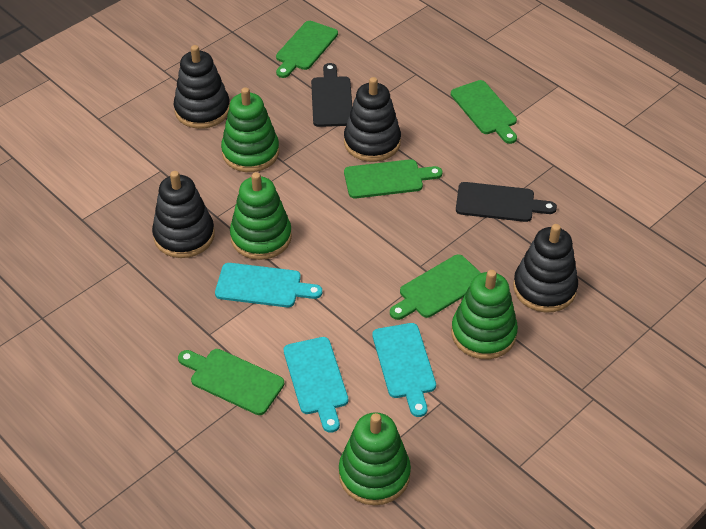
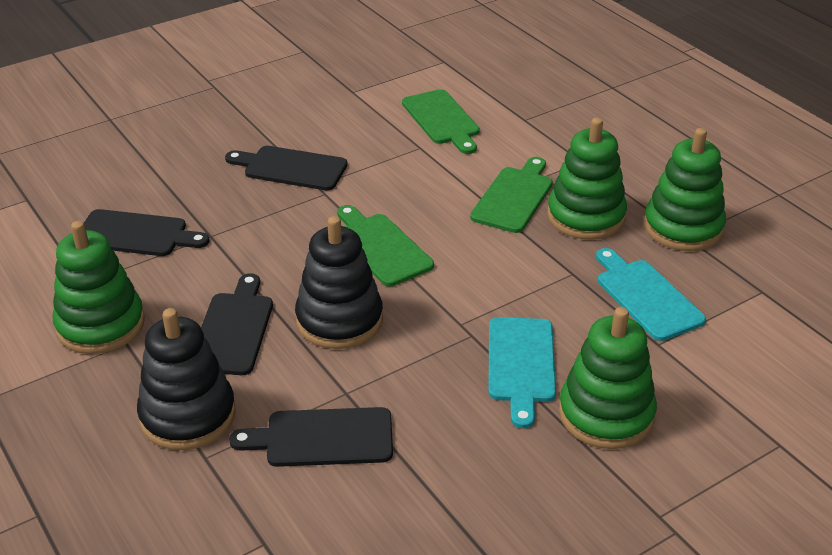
black cutting board: [311,63,352,127] [456,182,557,222] = 2 -> [84,209,210,256] [201,273,273,375] [225,146,348,190] [229,407,393,467] = 4
black stacking toy: [152,171,215,258] [174,45,230,129] [344,77,401,162] [513,224,578,312] = 4 -> [137,308,236,450] [295,216,383,349] = 2
green cutting board: [178,349,285,415] [276,21,338,78] [344,159,442,199] [390,254,481,320] [451,80,517,144] = 5 -> [337,205,434,286] [402,89,480,154] [470,157,553,233] = 3
turquoise cutting board: [215,263,322,307] [284,337,348,433] [372,323,436,417] = 3 -> [489,317,556,429] [596,248,706,341] = 2

